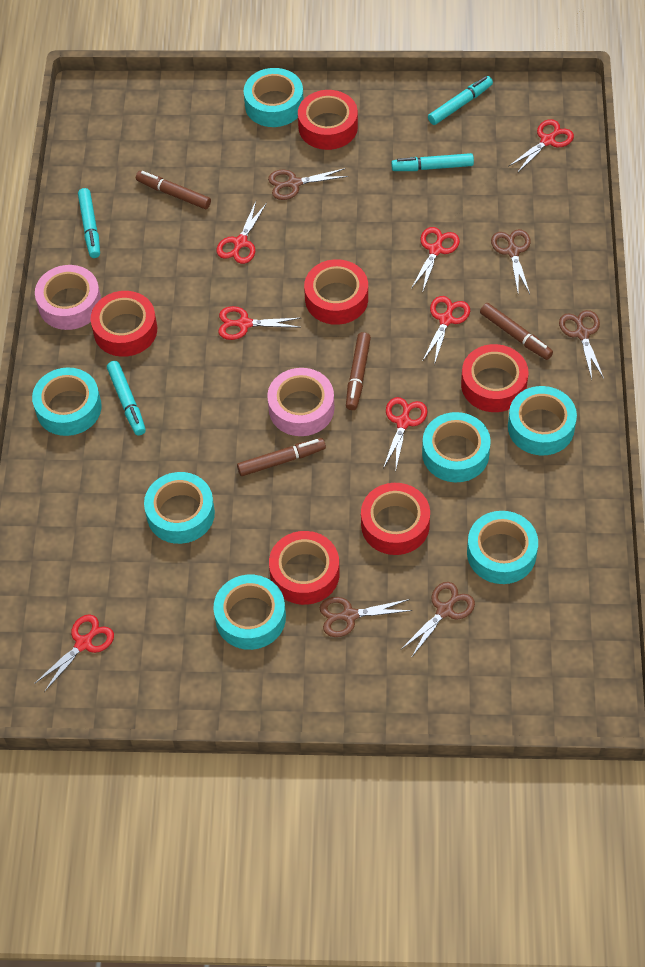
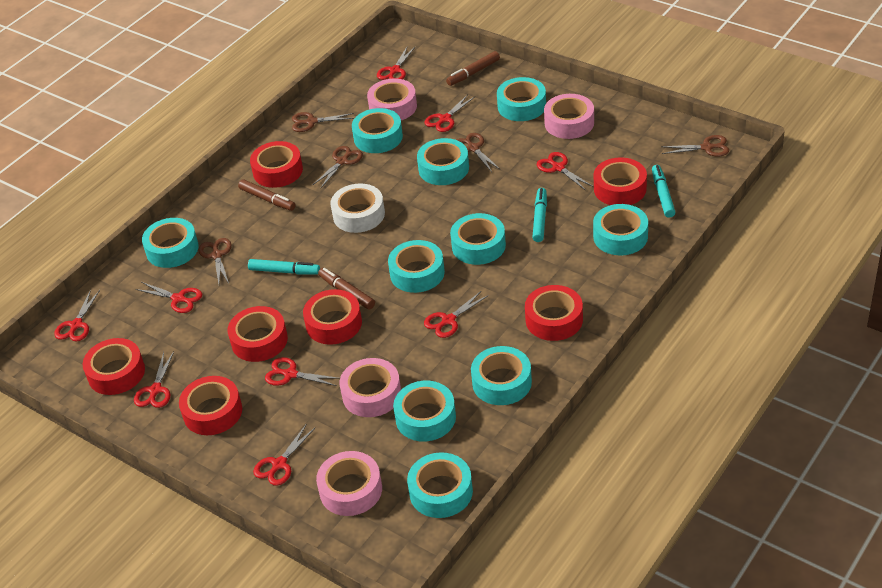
brown marker: [136,171,211,209] [237,438,326,476] [346,332,371,410] [480,303,553,360] = 4 -> [238,179,296,211] [318,268,375,310] [446,51,500,86] = 3
pink tape: [35,265,101,330] [267,368,335,436] = 2 -> [316,451,382,516] [340,358,401,417] [367,79,417,120] [544,94,594,139] = 4
red scissors: [34,614,114,692] [217,201,267,264] [218,306,301,340] [383,397,428,468] [411,227,460,293] [422,296,470,365] [508,119,574,173] = 7 -> [54,289,100,341] [134,351,174,408] [136,282,202,313] [253,425,316,486] [265,357,340,386] [377,46,415,80] [424,291,489,338] [425,94,475,132] [537,152,593,190] = 9
red tape: [91,291,157,357] [269,531,340,605] [298,90,358,150] [304,259,368,325] [361,483,430,555] [461,344,529,412] = 6 -> [83,338,145,395] [179,376,242,435] [228,306,288,362] [250,141,303,188] [303,289,362,345] [525,285,583,341] [594,157,647,205] = 7
turquoise marker: [78,188,100,258] [107,361,146,436] [391,153,474,171] [428,76,493,125] = 4 -> [248,259,320,275] [532,188,547,242] [652,165,676,218] = 3
turquoise tape: [32,367,102,436] [144,472,215,544] [213,575,286,650] [244,68,304,127] [422,412,491,482] [467,511,538,584] [508,386,577,455] = 7 -> [142,218,199,268] [352,108,403,153] [388,240,445,293] [393,381,456,442] [407,452,473,518] [417,138,469,185] [450,213,506,265] [471,346,532,405] [497,77,546,121] [593,204,648,255] = 10
white tape: none = 0 -> [330,183,385,233] = 1

